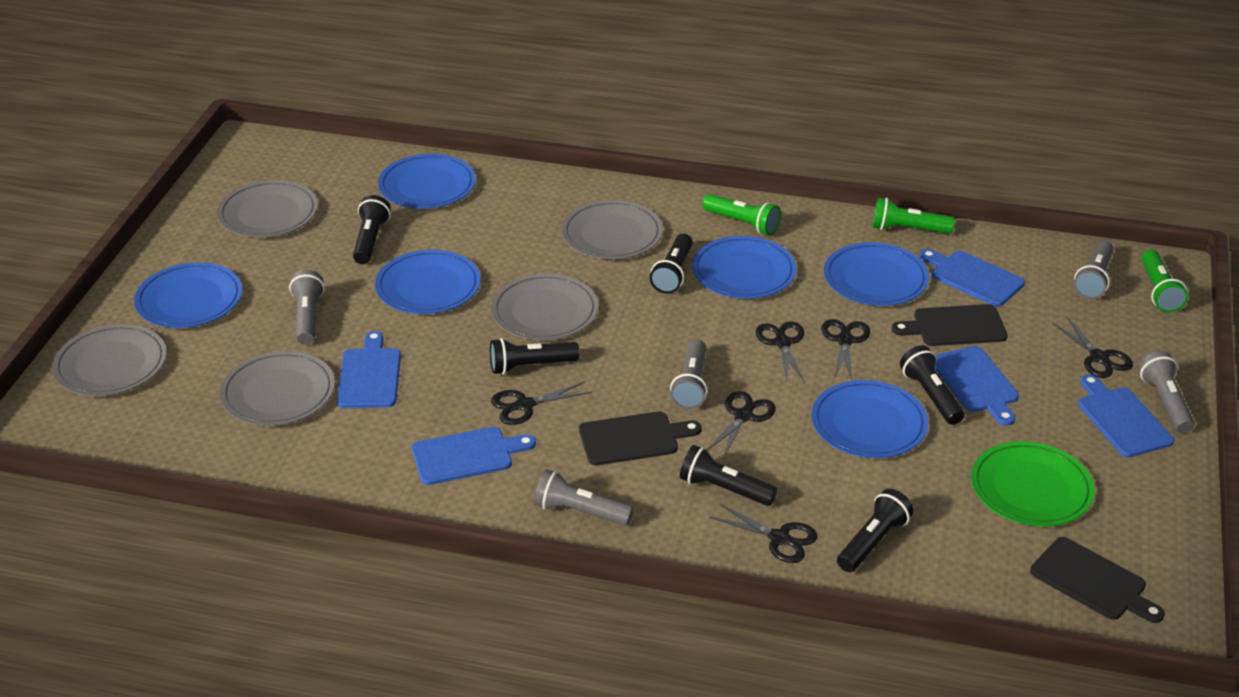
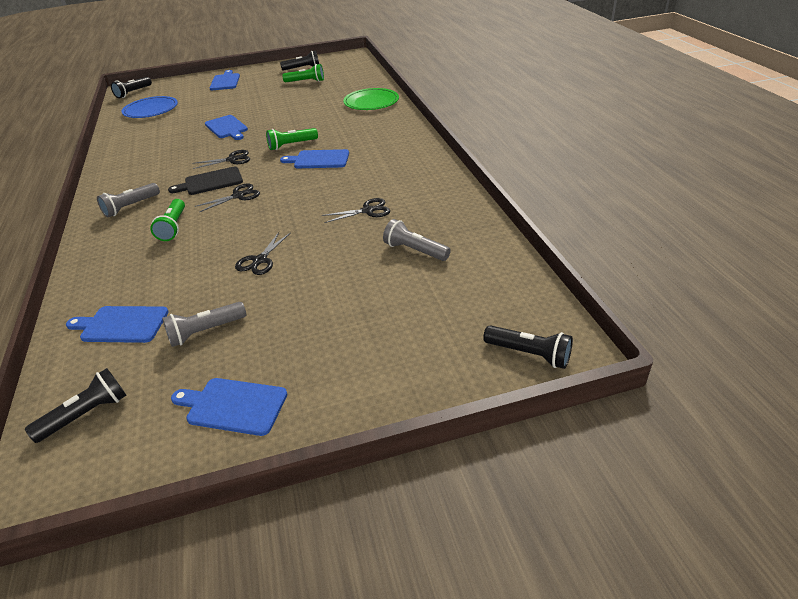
black cutting board: [579,411,701,465] [892,304,1008,346] [1030,537,1165,623] = 3 -> [168,167,243,195] = 1
black flashlight: [353,195,391,264] [490,338,580,375] [650,233,693,294] [680,445,777,506] [837,489,914,572] [900,345,964,425] = 6 -> [25,368,127,443] [111,77,152,98] [280,51,319,71] [483,325,573,369] = 4
black scissors: [491,382,592,425] [707,391,776,458] [709,503,817,563] [755,321,805,382] [821,319,870,380] [1052,316,1133,378] = 6 -> [192,150,250,169] [195,184,260,212] [235,232,290,275] [322,198,391,223] = 4
blue plate: [134,262,242,328] [375,250,480,314] [378,154,476,209] [692,236,796,299] [812,380,928,458] [824,242,929,306] = 6 -> [122,96,178,118] = 1
grey flashlight: [289,270,325,345] [534,469,634,525] [670,339,707,409] [1074,241,1114,299] [1139,351,1195,433] = 5 -> [97,183,160,217] [162,302,246,347] [383,219,451,261] = 3
grey plate: [52,324,167,396] [217,180,318,238] [220,351,335,426] [491,274,598,340] [562,200,663,259] = 5 -> none = 0

